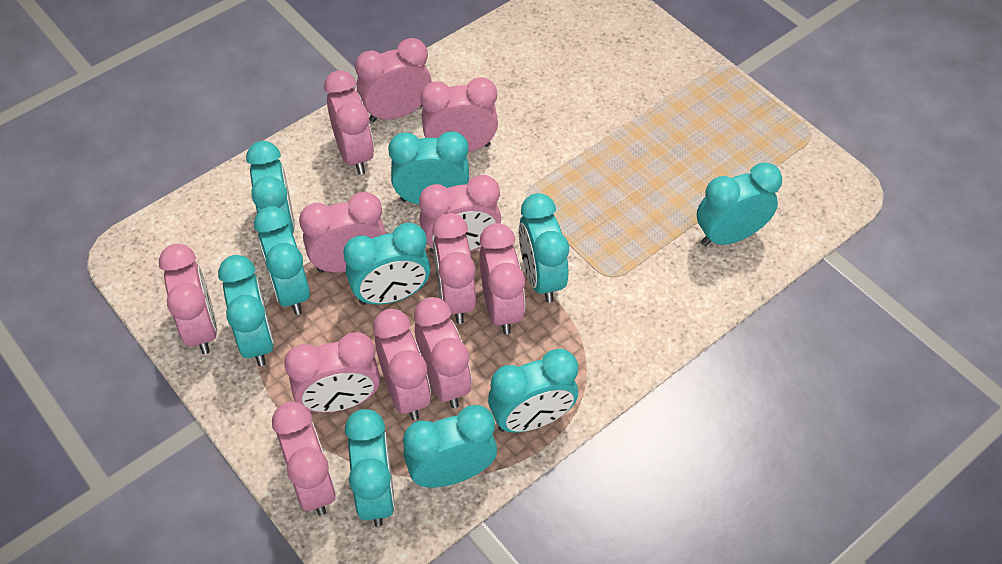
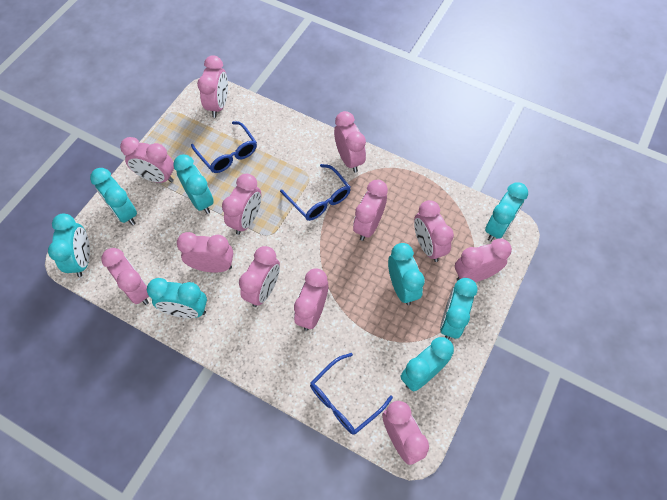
blue glasses: none = 0 -> [191,121,257,173] [280,164,351,221] [310,353,393,435] = 3
turquoise clock: [218,255,274,366] [246,141,295,233] [254,206,310,315] [343,223,431,305] [345,409,395,526] [388,131,469,205] [403,405,497,488] [488,349,578,432] [519,193,569,303] [697,162,782,246] = 10 -> [48,213,90,277] [90,168,137,225] [147,278,207,318] [173,155,214,214] [388,243,425,305] [400,337,454,391] [440,278,478,339] [485,183,528,241] = 8

